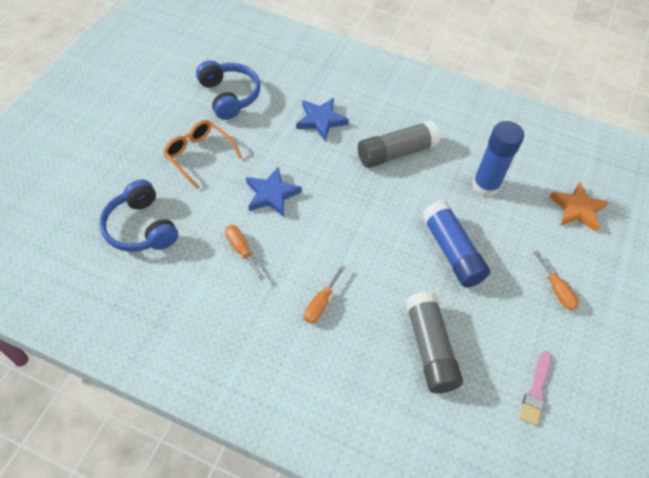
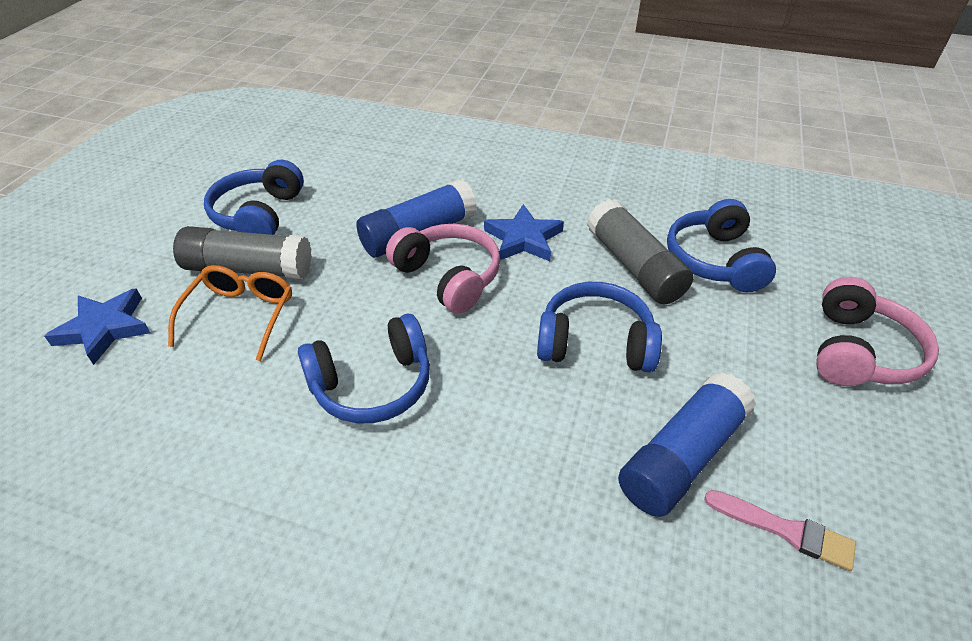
blue headphones: [99,180,178,252] [196,60,260,120] = 2 -> [204,160,304,235] [298,313,430,423] [537,282,662,372] [667,199,776,292] = 4
orange screwdriver: [225,225,265,280] [304,265,346,324] [533,250,579,310] = 3 -> none = 0
orange star: [550,182,609,232] = 1 -> none = 0
pink headphones: none = 0 -> [386,224,501,314] [816,277,939,386] = 2

